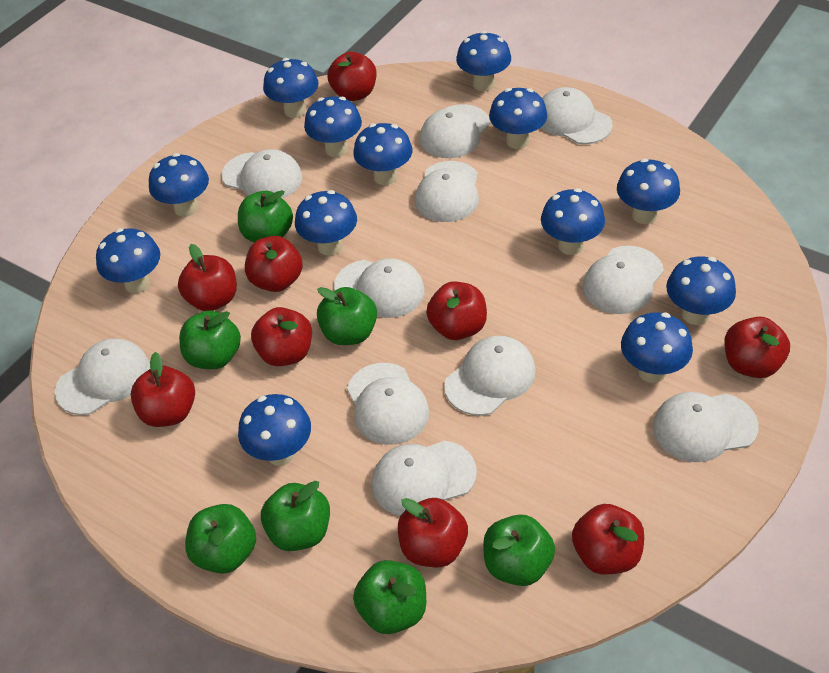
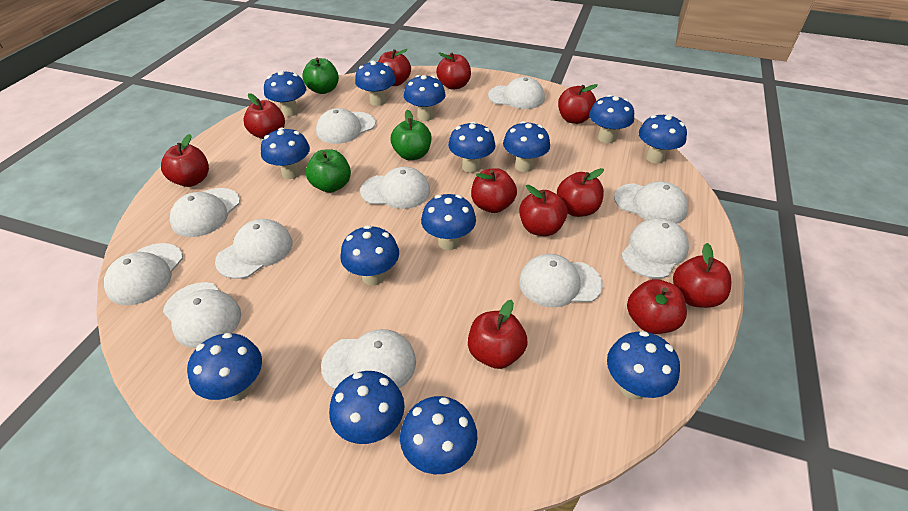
blue mushroom: [96,228,160,293] [149,153,209,217] [238,394,311,466] [263,58,318,118] [295,190,357,255] [304,96,362,157] [353,123,412,185] [456,31,511,91] [489,88,547,149] [541,188,605,255] [617,158,680,224] [621,312,693,383] [666,256,736,325] = 13 -> [187,333,262,401] [261,128,310,179] [264,70,306,117] [329,371,405,444] [340,225,399,286] [355,61,396,106] [400,396,477,474] [404,75,446,121] [421,194,476,250] [448,121,495,173] [503,121,550,172] [589,95,634,143] [607,331,680,400] [638,114,687,164] = 14
green apple: [179,310,241,369] [185,504,256,574] [238,190,293,242] [261,481,330,551] [317,287,377,345] [353,560,426,634] [483,514,555,586] = 7 -> [302,58,339,94] [306,149,351,193] [391,109,431,160] = 3
red apple: [130,352,195,427] [178,244,237,311] [245,236,303,292] [251,307,312,366] [328,52,376,101] [398,498,468,567] [426,281,487,340] [572,504,644,575] [724,316,790,378] = 9 -> [161,134,209,187] [243,93,285,139] [378,49,411,86] [436,52,471,90] [468,300,528,369] [471,168,517,213] [519,185,568,236] [557,168,604,217] [558,84,598,124] [627,279,687,334] [673,243,731,308] = 11

